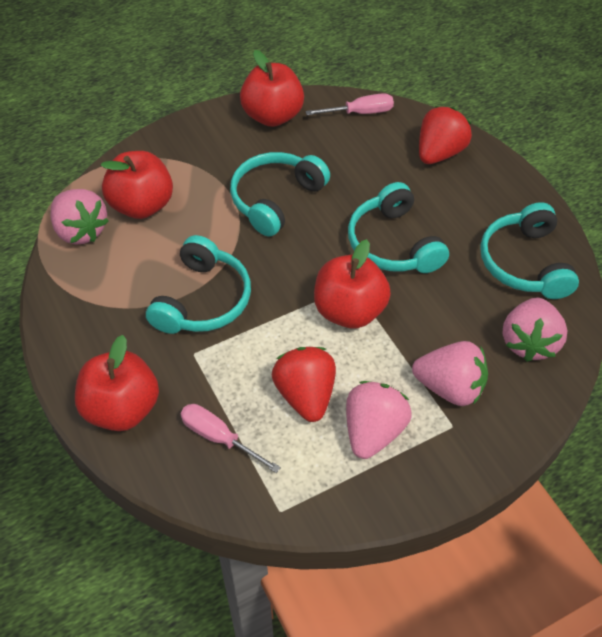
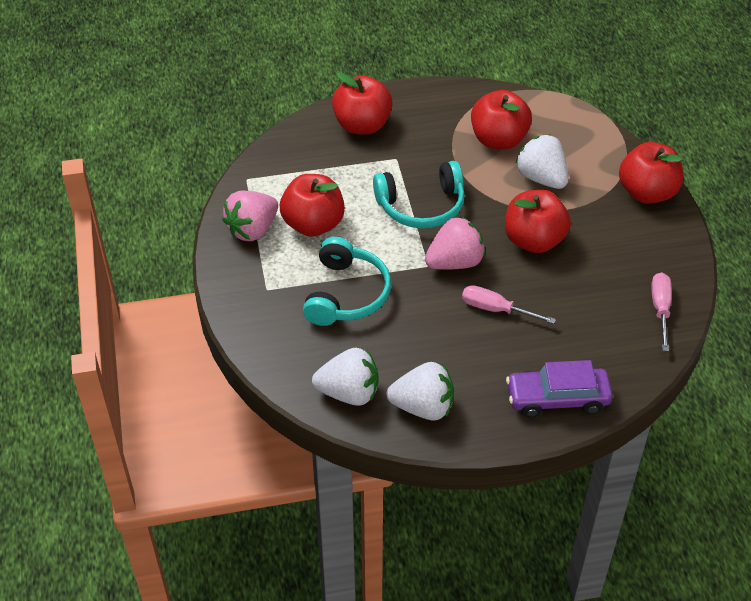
pink strawberry: [51,189,109,245] [346,381,412,459] [412,341,488,406] [502,297,567,362] = 4 -> [222,190,278,241] [425,216,485,270] = 2
purple car: none = 0 -> [506,360,613,417] = 1
red apple: [75,335,159,431] [101,151,173,219] [240,50,304,127] [314,239,391,329] = 4 -> [280,174,345,237] [332,72,393,134] [471,90,532,149] [505,189,571,253] [619,142,683,204] = 5
red strawberry: [272,347,336,422] [419,106,472,164] = 2 -> none = 0
turquoise headphones: [146,235,251,334] [230,152,330,237] [348,182,449,273] [480,202,579,299] = 4 -> [303,237,391,326] [373,161,465,229] = 2
white strawberry: none = 0 -> [312,348,378,406] [387,362,454,421] [515,134,568,189] = 3

